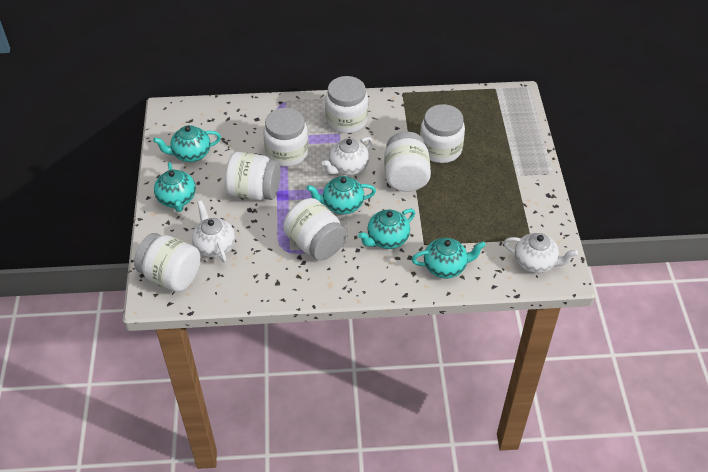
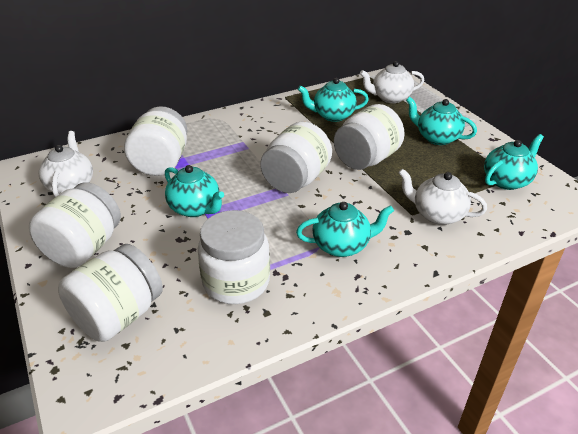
white jar: [134,233,201,292] [225,152,281,201] [263,108,309,167] [283,198,346,261] [325,76,368,133] [384,132,431,192] [420,104,465,163] = 7 -> [29,182,121,268] [58,244,163,342] [124,106,187,176] [198,210,270,304] [260,121,332,193] [334,104,405,170] = 6

